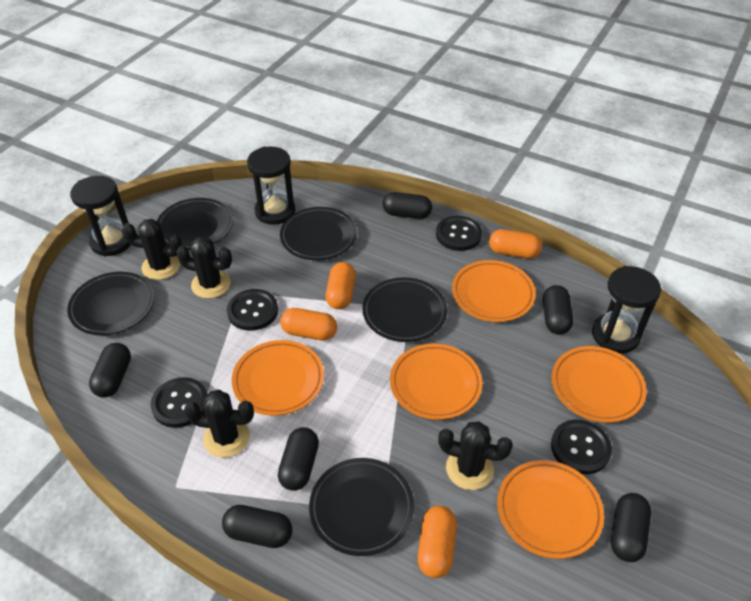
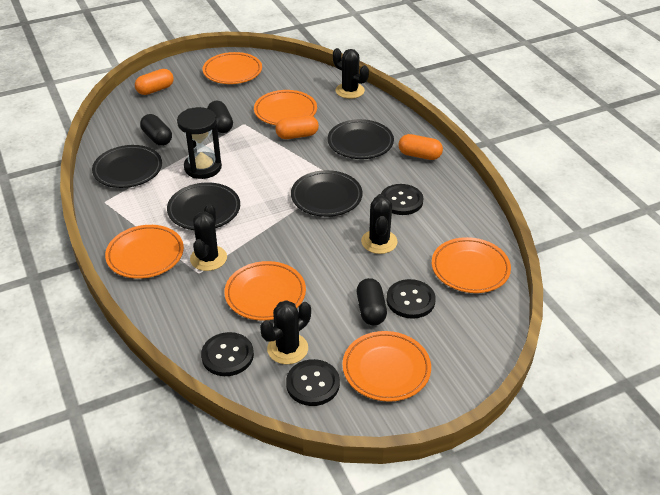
black capsule: [89,343,131,398] [222,505,293,548] [278,427,319,491] [383,192,432,219] [543,285,573,335] [611,493,651,562] = 6 -> [140,114,172,146] [207,101,233,133] [357,278,387,325] = 3
black hourglass: [70,176,131,256] [247,146,296,225] [592,266,661,354] = 3 -> [177,107,222,179] = 1
black plate: [67,272,155,335] [157,198,233,250] [280,207,357,260] [309,458,414,556] [362,277,448,342] = 5 -> [92,145,162,188] [167,182,240,230] [291,170,362,217] [328,119,394,159] = 4
orange capsule: [280,308,337,341] [325,262,356,309] [418,506,457,578] [489,229,542,259] = 4 -> [135,69,174,95] [275,115,319,139] [398,134,443,160] = 3
orange plate: [232,340,324,416] [390,344,482,420] [452,260,536,322] [497,460,604,559] [552,346,646,423] = 5 -> [105,225,184,279] [203,52,262,84] [224,261,306,321] [254,90,317,125] [342,331,431,402] [432,237,511,293] = 6

